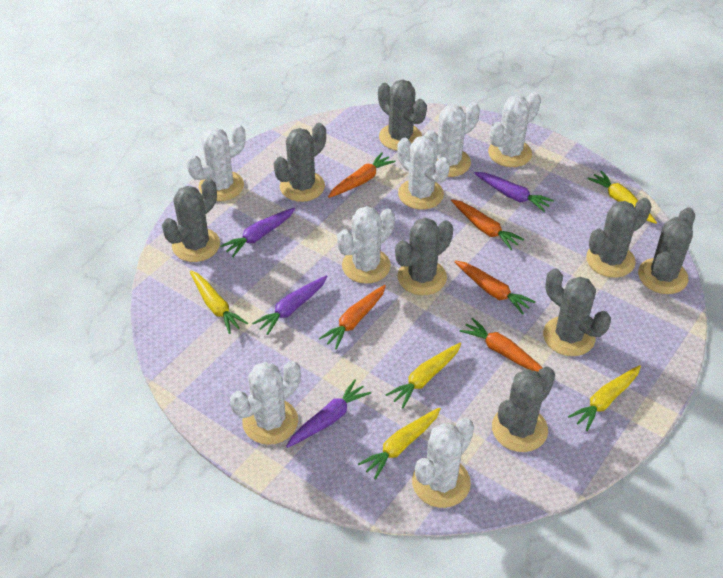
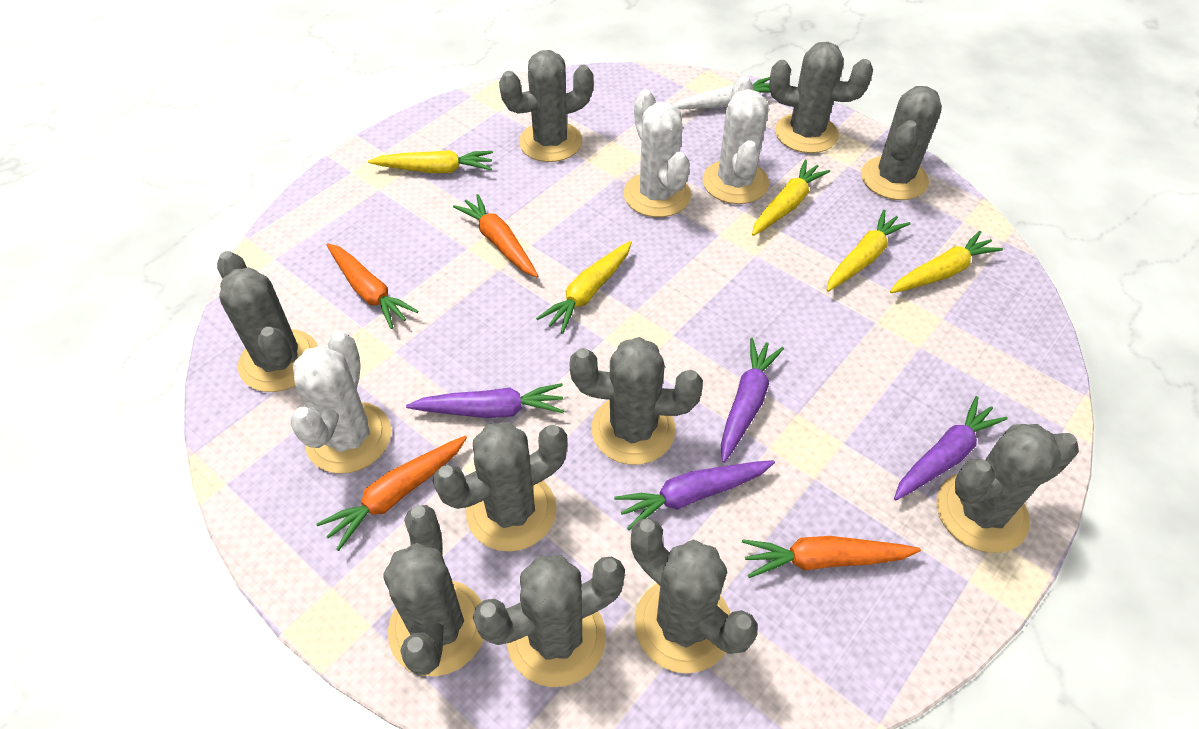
grey cactus: [162,178,220,262] [274,123,326,202] [378,80,427,151] [395,218,453,295] [492,367,555,452] [543,269,611,356] [586,198,651,278] [638,207,695,294] = 8 -> [217,251,318,392] [383,505,484,676] [433,422,568,552] [473,555,625,687] [499,50,594,162] [569,337,703,465] [631,518,758,673] [769,42,873,153] [861,86,942,200] [936,424,1079,553] = 10
orange carrot: [319,285,386,350] [328,152,396,198] [451,199,524,250] [454,260,535,315] [460,318,543,372] = 5 -> [316,436,467,551] [327,243,418,329] [453,194,539,277] [742,536,921,578] = 4
white cactus: [186,124,245,201] [230,361,301,445] [337,206,395,284] [397,135,450,210] [412,418,474,508] [425,102,480,177] [488,91,541,167] = 7 -> [291,332,391,474] [624,90,691,217] [702,76,769,204] = 3
white carrot: none = 0 -> [673,77,771,109] = 1

